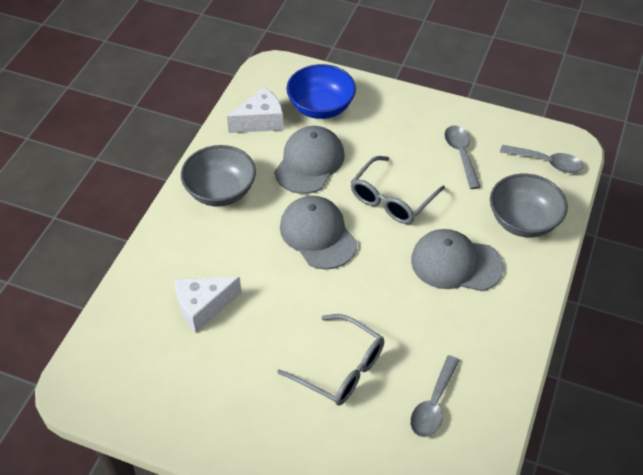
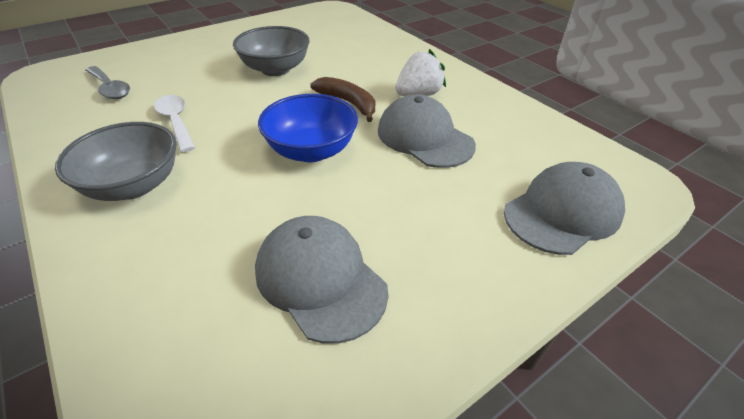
brown banana: none = 0 -> [310,77,375,122] = 1
grey glasses: [277,314,384,406] [350,156,445,224] = 2 -> none = 0
grey spoon: [410,355,460,437] [444,126,481,189] [500,145,583,173] = 3 -> [85,66,130,99] = 1
white cheese: [175,277,242,332] [227,87,284,133] = 2 -> none = 0
white spoon: none = 0 -> [154,95,195,152] = 1
white strawberry: none = 0 -> [395,49,446,96] = 1

